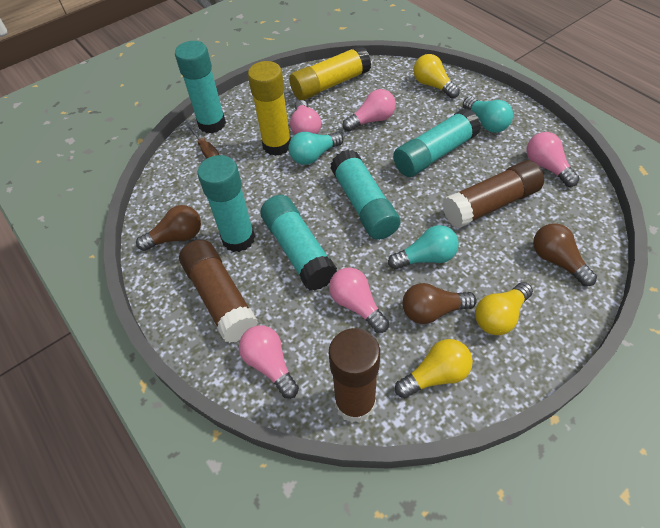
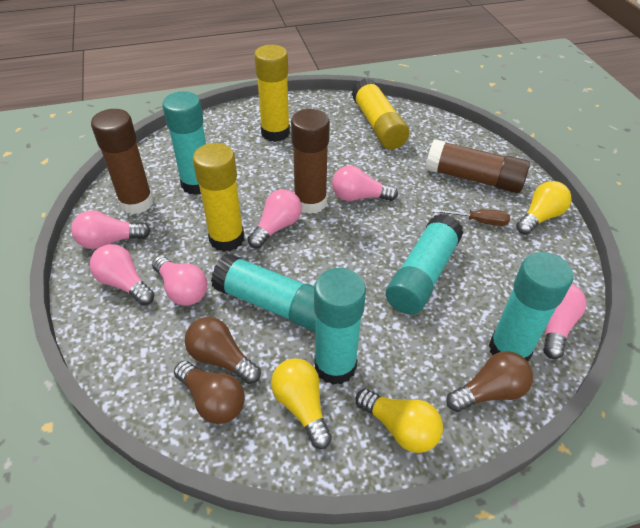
pink light bulb: [239,325,299,399] [290,100,321,135] [329,267,389,333] [343,89,396,132] [526,132,579,187] = 5 -> [71,210,151,249] [90,244,155,305] [152,256,207,306] [248,189,302,249] [332,165,398,201] [543,284,586,359] = 6
turquoise light bulb: [289,132,343,165] [388,225,458,270] [463,97,513,133] = 3 -> none = 0
yellow glue stick: [248,61,291,156] [289,45,371,101] = 2 -> [193,143,244,252] [254,45,290,142] [352,78,409,149] = 3

